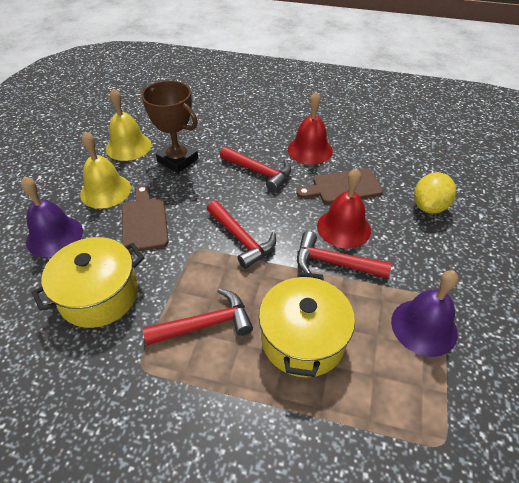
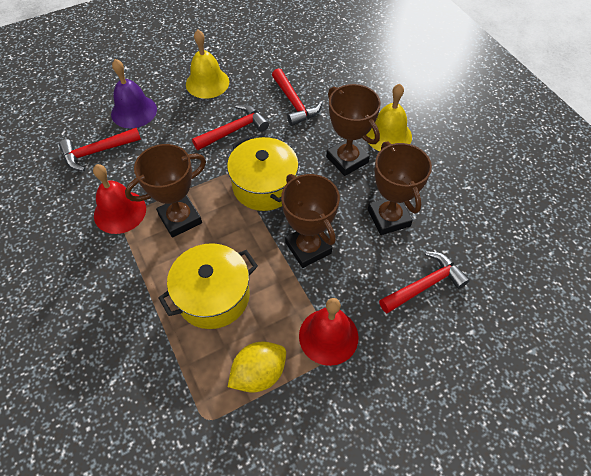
brown cutting board: [122,185,169,252] [296,168,383,204] = 2 -> none = 0
brown trophy: [142,81,198,173] = 1 -> [125,144,206,238] [281,174,340,268] [326,84,381,176] [368,141,432,235] = 4
purple bell: [21,176,83,257] [391,270,459,357] = 2 -> [111,59,157,128] = 1

